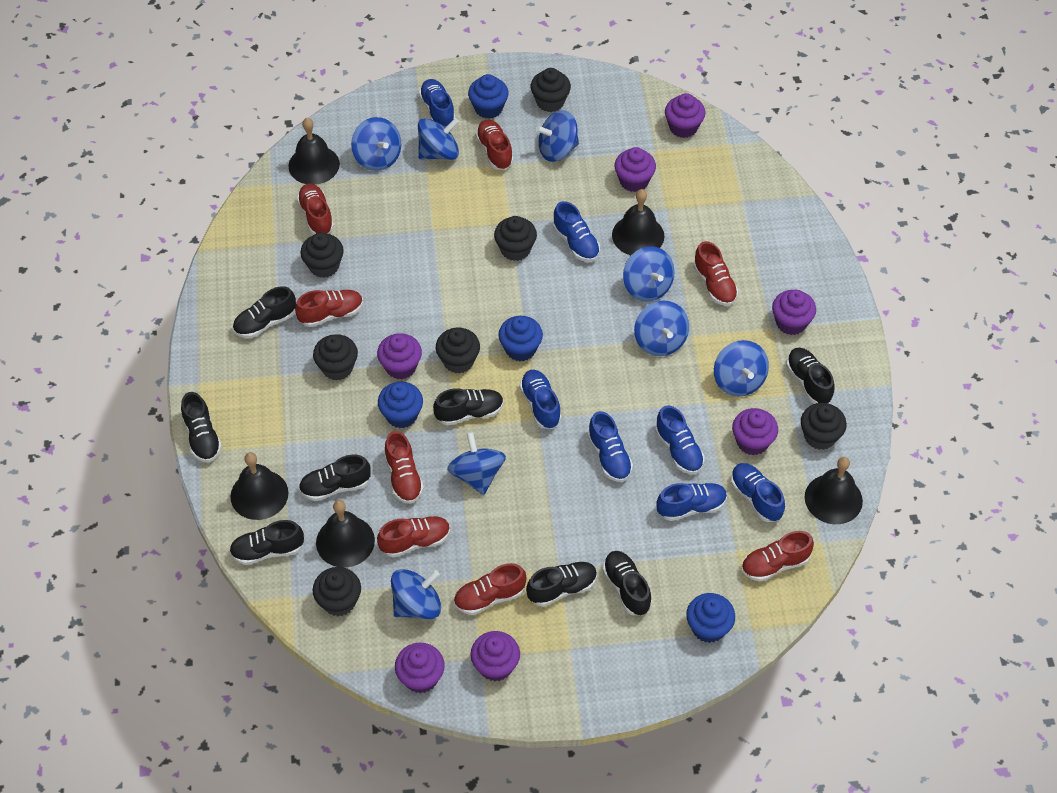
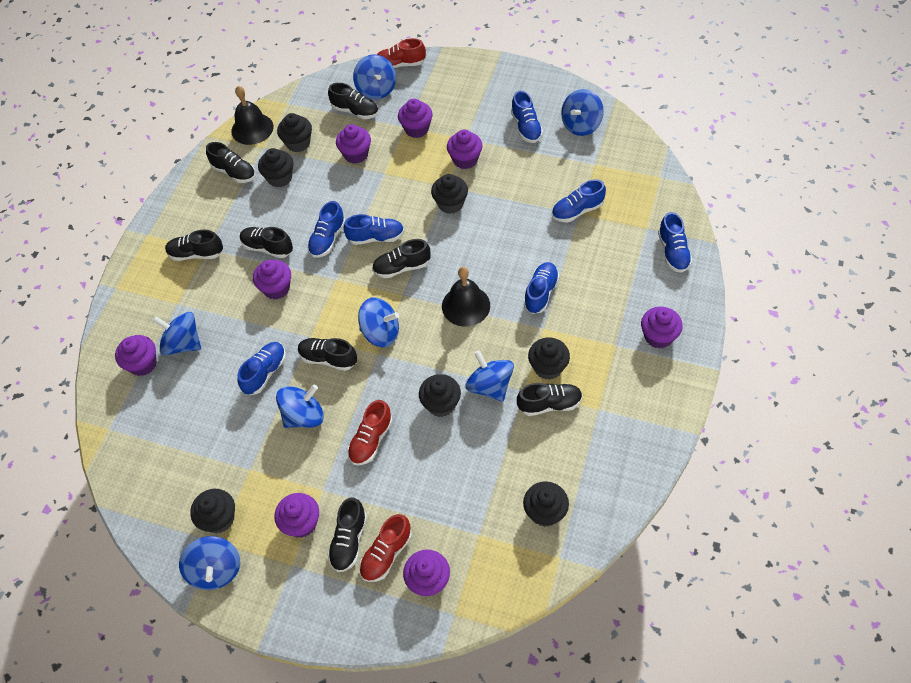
black bell: [230,452,288,520] [288,118,340,185] [316,500,375,568] [612,189,664,255] [805,457,863,524] = 5 -> [231,86,274,145] [442,267,490,327] = 2
blue cupcake: [378,382,423,428] [468,74,509,119] [498,316,543,361] [686,593,735,643] = 4 -> none = 0
blue spinning top: [351,117,401,171] [391,569,441,619] [418,118,459,160] [447,432,506,495] [536,110,579,162] [623,246,675,302] [634,301,689,356] [714,340,769,397] = 8 -> [152,312,201,355] [179,536,240,590] [276,385,324,428] [353,54,396,100] [358,297,399,347] [465,350,514,402] [561,89,604,136] = 7
purple cupcake: [377,333,422,379] [395,643,445,693] [470,631,520,681] [615,147,656,192] [665,93,705,138] [732,408,778,455] [772,290,816,335] = 7 -> [115,335,157,376] [253,260,291,300] [274,493,319,538] [336,124,371,164] [398,99,433,138] [403,550,450,596] [447,129,483,169] [641,307,683,348] = 8
red shoe: [295,290,363,327] [297,184,334,235] [377,516,450,557] [384,431,424,504] [454,563,526,615] [475,120,513,170] [693,241,738,306] [741,531,814,582] = 8 -> [348,400,393,465] [359,514,412,582] [377,38,426,68] = 3

